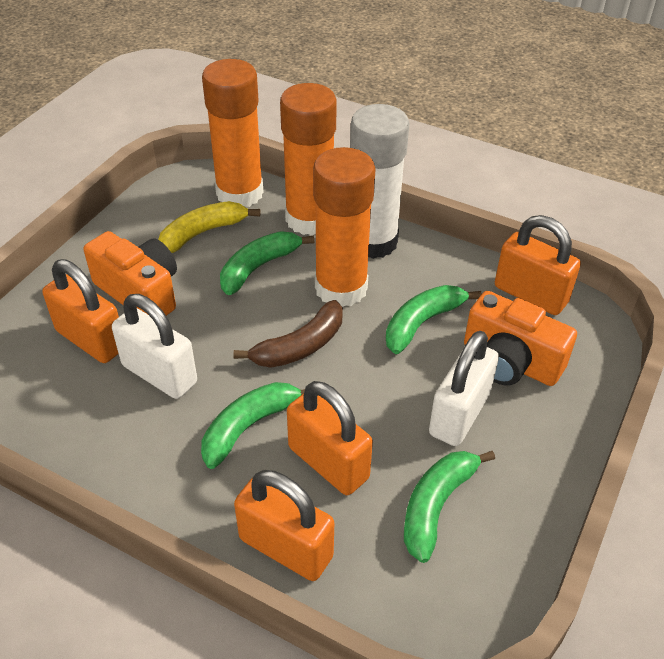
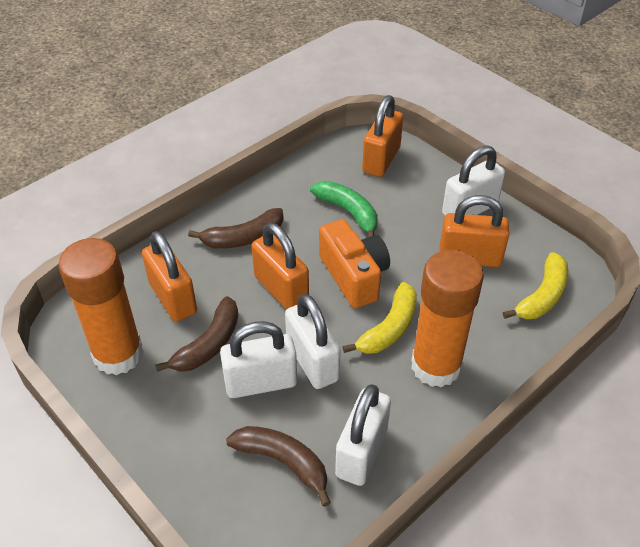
brown banana: [233,300,343,368] = 1 -> [155,296,238,372] [188,208,284,249] [226,426,331,507] = 3
green banana: [201,382,305,469] [220,231,314,295] [386,285,482,354] [404,451,495,563] = 4 -> [310,181,378,237] = 1
orange camera: [84,231,177,316] [464,291,577,386] = 2 -> [319,219,390,308] = 1
orange glue stick: [202,59,263,207] [280,83,337,235] [313,147,376,307] = 3 -> [58,238,144,375] [411,250,484,388] = 2
white glue stick: [350,104,410,259] = 1 -> none = 0
white padlock: [112,294,197,399] [429,331,499,446] = 2 -> [220,321,297,398] [285,294,341,389] [335,384,391,486] [442,145,505,216] = 4
yellow banana: [158,201,260,253] = 1 -> [342,282,417,354] [503,252,568,319] = 2

